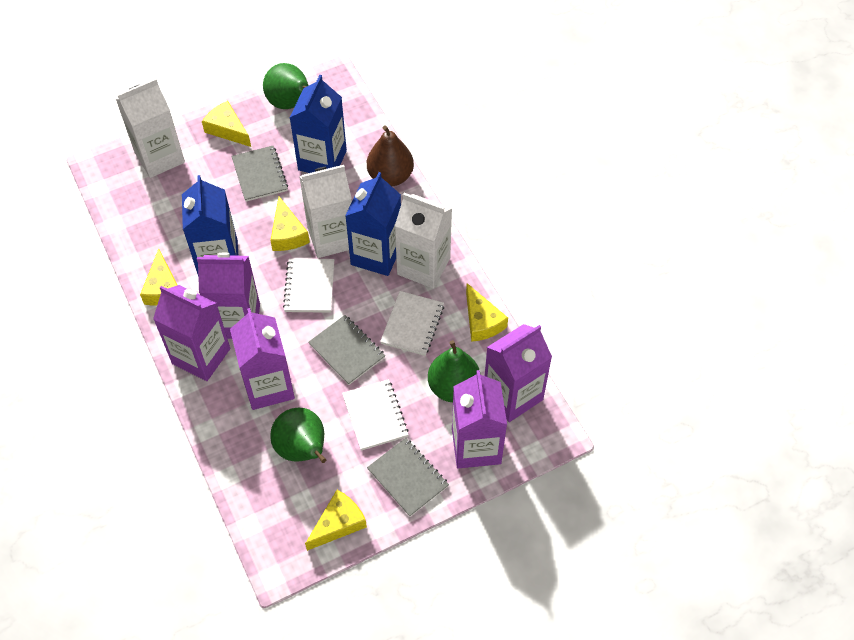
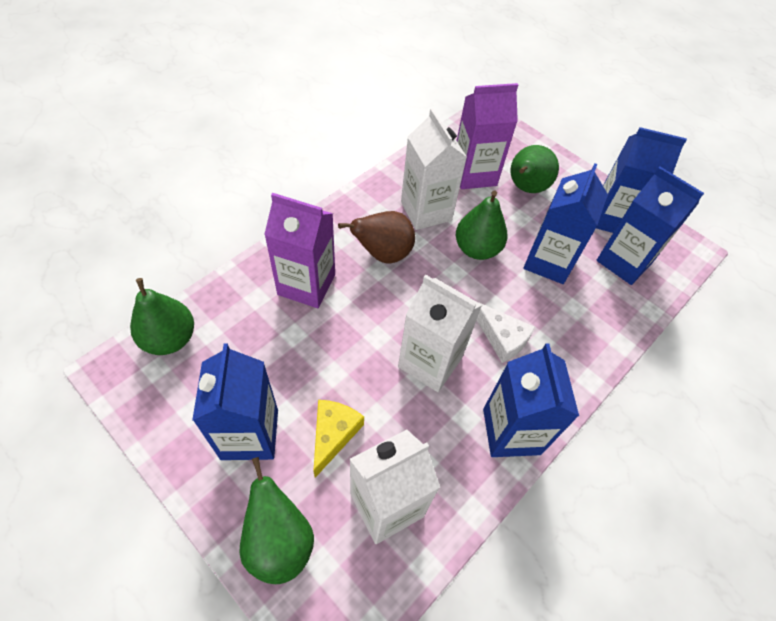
blue carton: [182,175,239,274] [290,75,347,173] [345,172,401,276] = 3 -> [192,343,278,460] [483,343,579,457] [523,163,608,284] [596,127,687,233] [596,167,704,285] = 5
green pear: [263,63,308,109] [270,408,326,463] [428,340,479,402] = 3 -> [130,278,194,355] [239,457,314,584] [456,190,507,260] [511,145,559,193] = 4
grey notebook: [231,146,288,202] [309,315,385,385] [367,438,449,517] = 3 -> none = 0
purple carton: [153,285,230,381] [197,253,260,339] [230,308,295,410] [452,370,507,468] [485,324,552,422] = 5 -> [264,193,335,308] [457,83,518,189] = 2
white cheese: none = 0 -> [477,302,535,363] = 1
white notebook: [283,258,334,313] [342,379,409,451] [380,291,444,356] = 3 -> none = 0
yellow cheese: [140,249,177,306] [202,101,251,147] [270,197,310,251] [305,490,367,551] [466,283,508,342] = 5 -> [313,400,364,478] = 1

